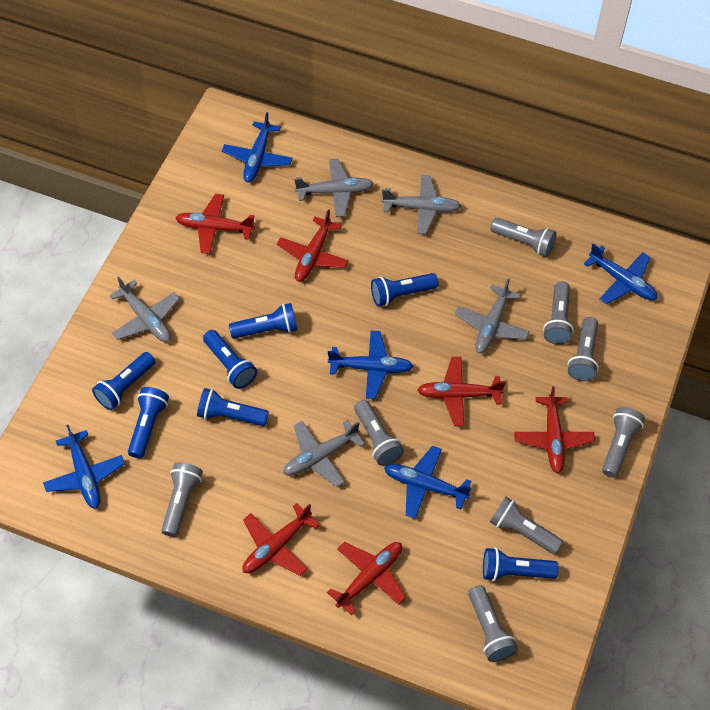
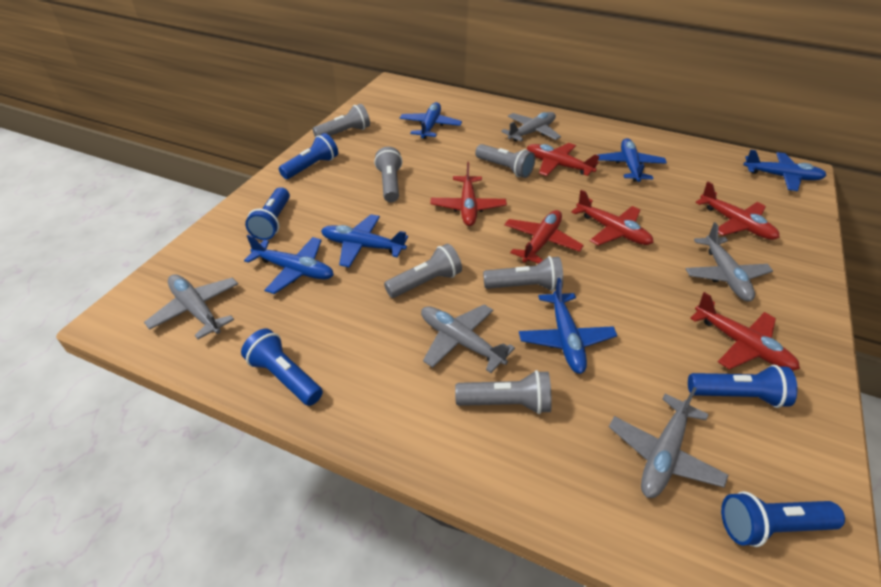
blue flashlight: [92,352,155,410] [128,387,169,458] [197,388,269,426] [203,330,257,389] [229,303,297,339] [371,273,438,306] [483,548,559,581] = 7 -> [241,328,323,406] [245,187,290,240] [279,133,338,179] [688,365,797,408] [721,491,845,547] = 5
blue plane: [43,425,125,509] [222,112,293,183] [328,331,413,399] [384,446,471,519] [584,243,657,304] = 5 -> [244,235,334,294] [321,214,408,268] [400,102,462,139] [519,278,617,374] [598,138,667,182] [743,150,827,191] = 6
grey flashlight: [161,462,203,537] [354,400,404,466] [468,585,518,662] [490,218,556,257] [490,497,563,554] [543,281,574,345] [568,317,599,381] [602,407,645,478] = 8 -> [313,104,370,137] [374,147,403,202] [384,244,462,298] [455,370,552,414] [475,144,535,178] [483,256,563,291] = 6

